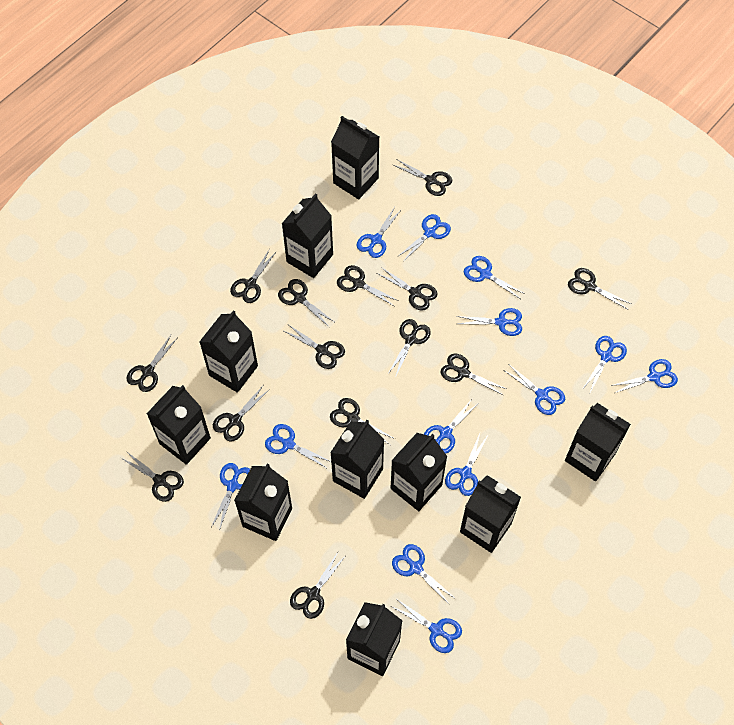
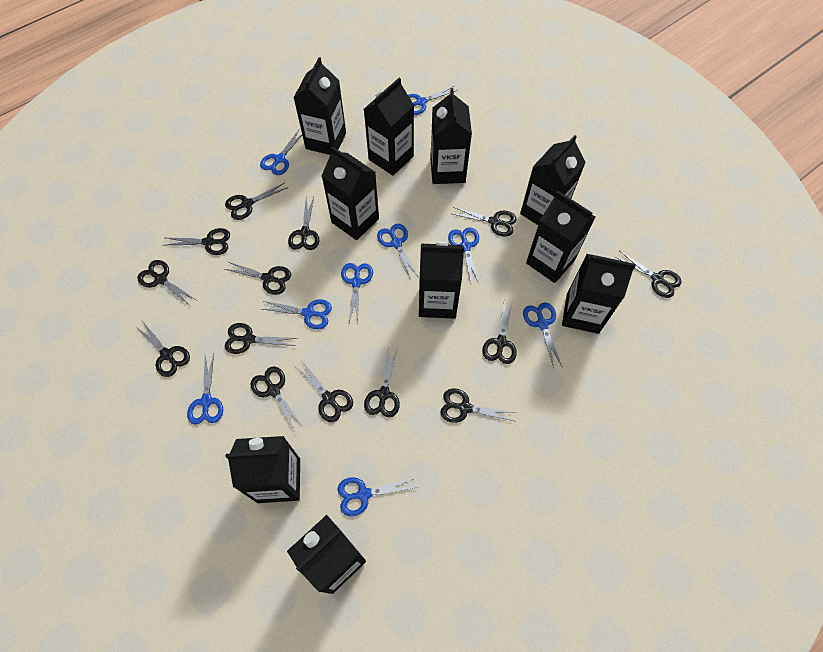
blue scissors: [211,463,250,531] [265,424,331,469] [356,207,402,258] [391,599,462,653] [392,544,456,605] [397,214,451,262] [424,398,479,454] [445,433,487,496] [456,308,522,336] [464,256,525,299] [504,365,565,415] [583,336,627,392] [610,359,678,393] = 13 -> [187,354,223,425] [260,130,302,175] [262,299,332,329] [337,477,418,516] [341,263,373,324] [377,224,418,279] [408,86,457,115] [448,227,480,285] [523,303,562,368] = 9

